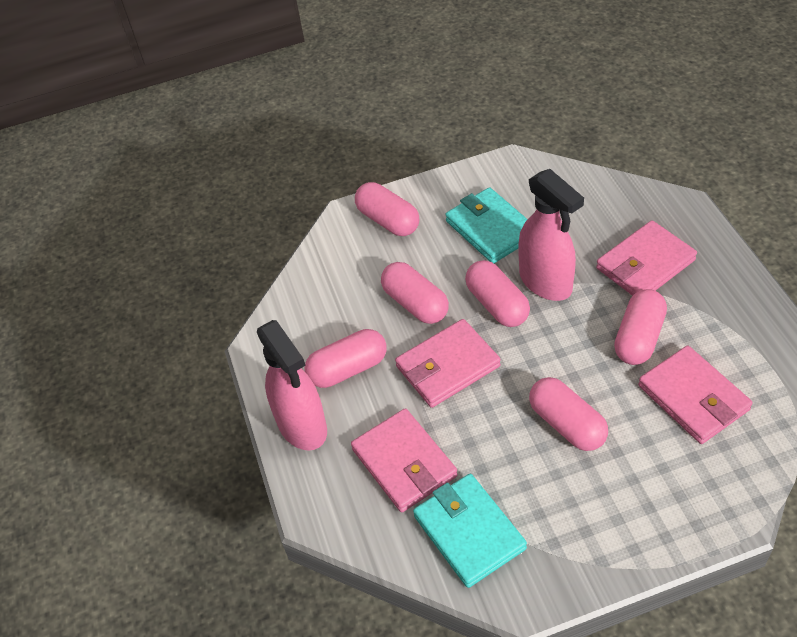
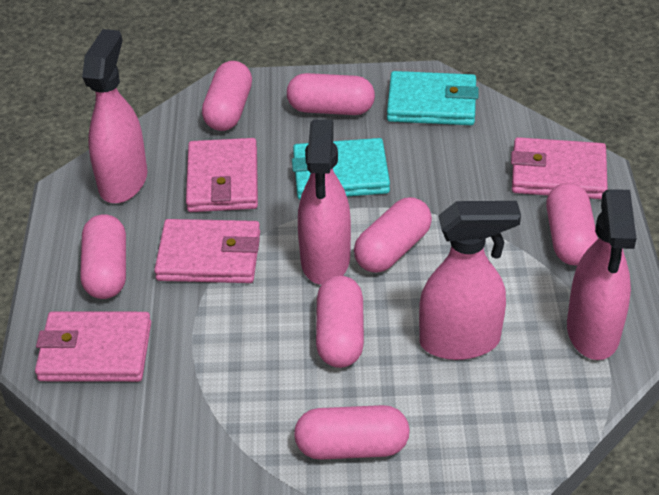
pink capsule: [305,329,387,388] [355,182,419,236] [381,262,449,324] [465,260,530,327] [529,377,608,451] [614,289,667,365] = 6 -> [80,215,126,299] [202,61,252,131] [287,73,375,115] [294,405,410,460] [316,275,364,368] [354,197,432,273] [546,183,598,266] = 7
pink spray bottle: [257,320,327,451] [518,169,584,301] = 2 -> [82,29,147,203] [298,120,351,285] [419,201,521,360] [567,189,637,360] = 4

